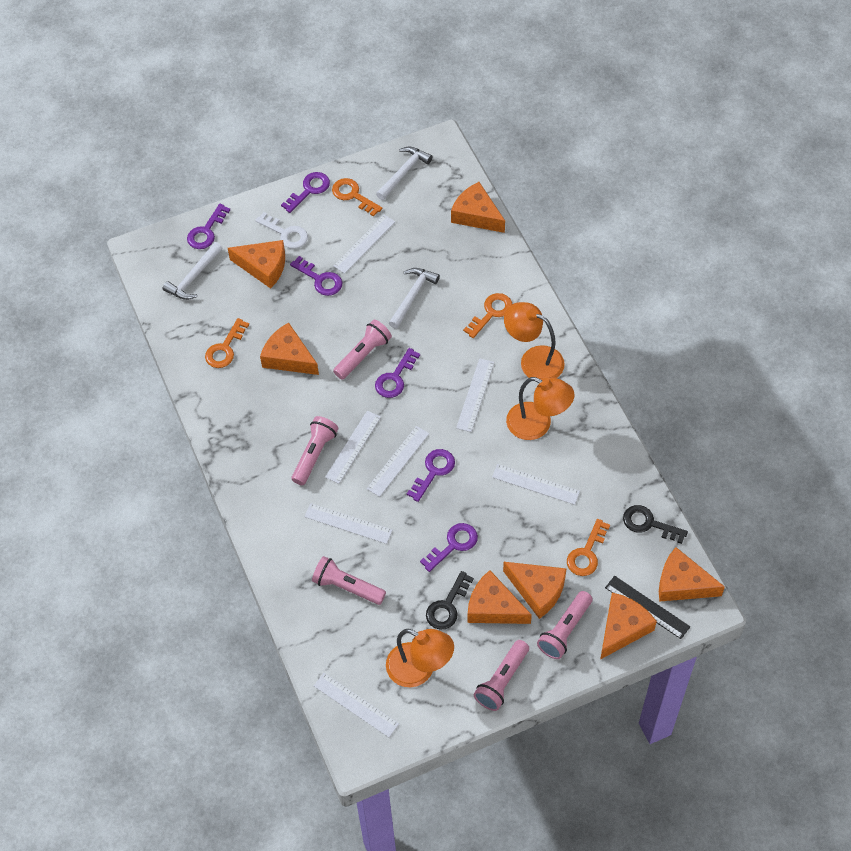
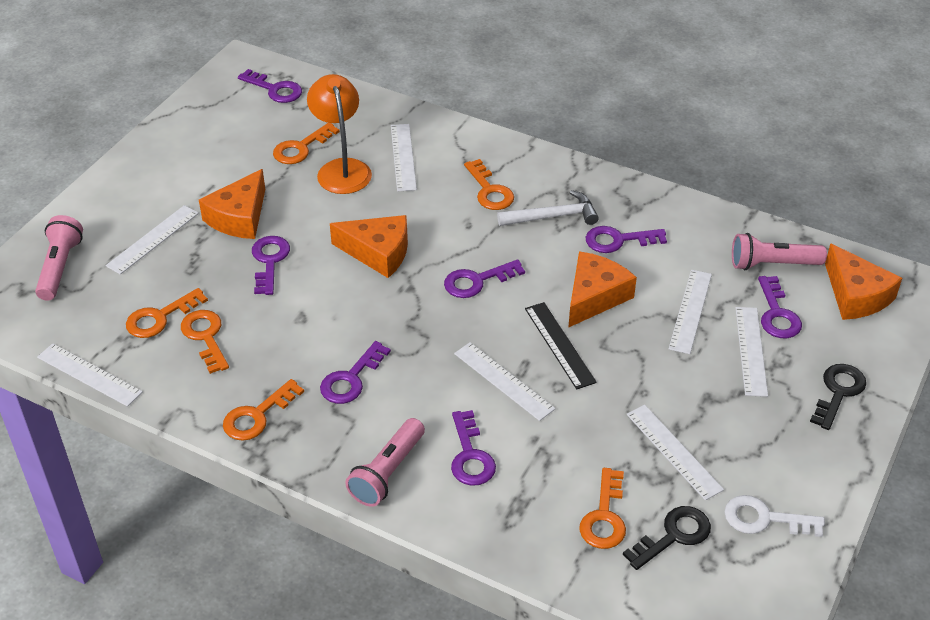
orange cheese: [228,240,285,289] [260,323,319,375] [451,182,505,233] [467,570,532,624] [503,562,567,619] [600,593,657,660] [659,547,725,602] = 7 -> [199,169,265,239] [330,215,408,278] [568,251,637,328] [825,243,902,320] = 4
orange key: [205,318,249,368] [332,178,382,217] [463,293,512,338] [567,519,610,576] = 4 -> [126,288,208,338] [181,310,229,374] [223,379,304,441] [273,123,340,164] [464,159,514,210] [579,468,626,549] = 6
orange lamp: [386,629,454,687] [504,302,565,379] [506,377,575,440] = 3 -> [307,74,372,194] = 1
pink flashlight: [292,416,338,485] [312,556,386,605] [333,320,392,380] [474,640,529,711] [537,591,593,659] = 5 -> [35,215,83,301] [345,418,425,507] [732,233,827,270] = 3
purple key: [187,204,230,249] [281,172,330,213] [290,256,343,296] [375,348,420,398] [407,449,455,502] [420,523,478,572] = 6 -> [238,69,302,103] [252,236,290,295] [320,341,391,404] [444,259,525,298] [451,410,496,486] [586,226,667,253] [758,276,802,338] = 7
white hammer: [163,242,222,300] [376,147,432,200] [389,268,440,329] = 3 -> [497,190,599,226] = 1

